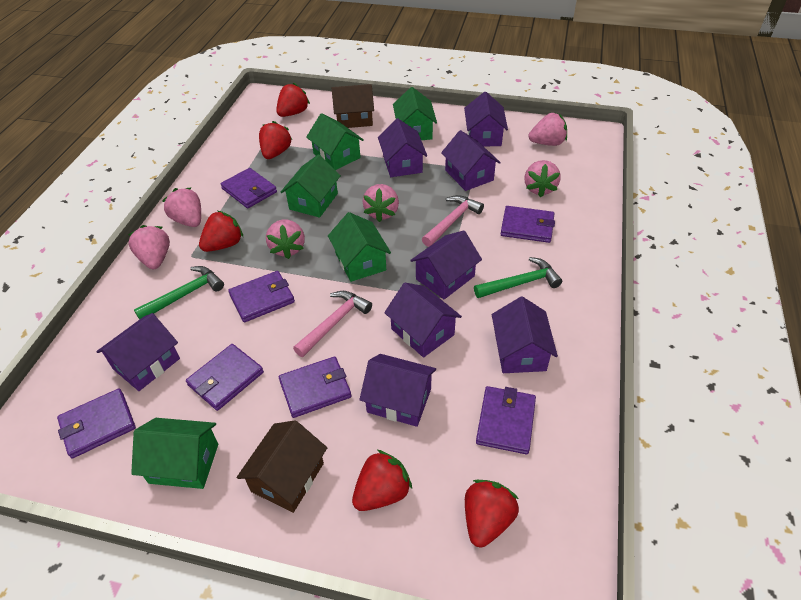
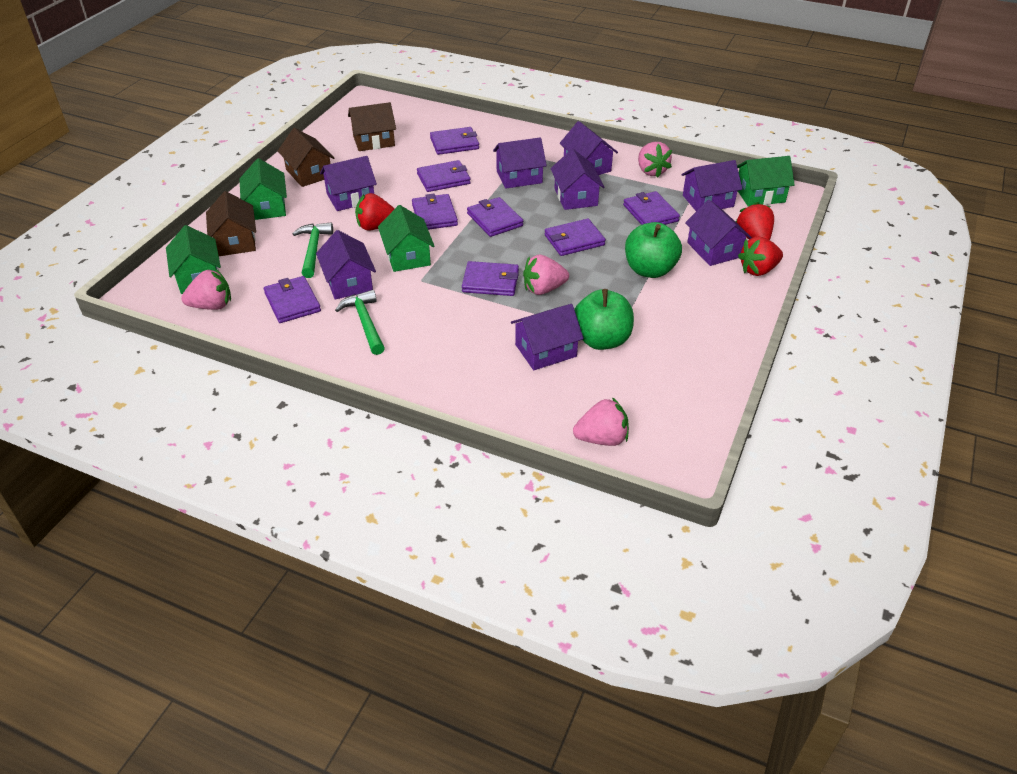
brown house: [236,420,327,513] [332,84,374,128] = 2 -> [206,191,256,256] [278,128,334,187] [348,102,396,151] = 3
green apple: none = 0 -> [574,289,634,350] [625,222,682,278] = 2
green house: [131,418,218,489] [281,154,341,218] [306,113,364,170] [328,212,391,282] [393,87,437,140] = 5 -> [166,225,221,294] [240,158,287,220] [378,205,434,272] [737,156,795,207] = 4
pink hammer: [293,291,372,357] [422,195,484,247] = 2 -> none = 0
pink strawberry: [128,225,170,269] [162,188,201,227] [266,219,305,259] [362,184,399,222] [524,160,561,197] [529,113,567,146] = 6 -> [181,269,231,310] [523,255,569,295] [573,397,629,446] [638,142,672,178] = 4
purple wallet: [57,388,136,459] [186,344,264,411] [220,168,277,208] [228,271,295,322] [279,356,351,418] [476,386,536,454] [501,206,555,243] = 7 -> [264,276,321,323] [412,194,458,230] [417,160,471,192] [430,127,479,155] [462,261,519,296] [467,197,523,237] [545,218,606,256] [623,191,680,225] = 8
red strawberry: [199,211,243,252] [259,121,292,159] [276,83,310,117] [352,450,412,511] [465,480,519,548] = 5 -> [355,193,395,231] [736,202,774,240] [738,237,783,276] = 3

